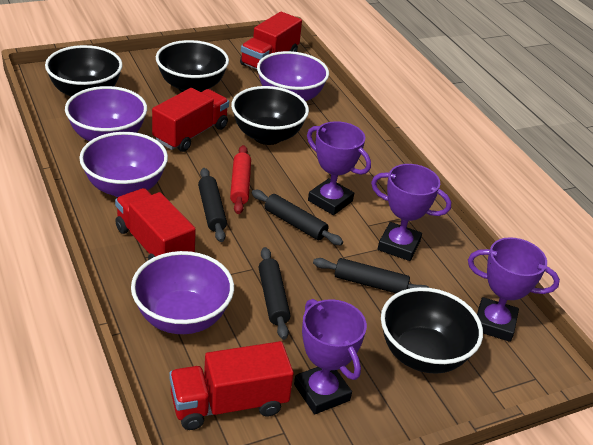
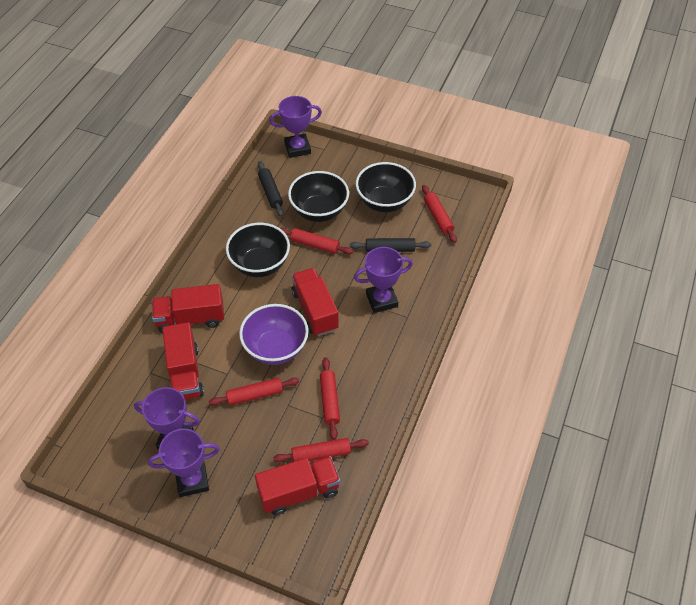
black bowl: [45,45,123,97] [156,40,229,92] [231,86,309,145] [381,287,483,374] = 4 -> [226,223,290,277] [288,171,349,222] [356,162,416,212] = 3
black rolling pin: [198,168,227,242] [252,190,343,245] [259,247,291,340] [313,258,430,293] = 4 -> [258,161,284,217] [350,238,431,252] = 2
purple bowl: [65,86,147,141] [79,132,168,197] [131,251,234,334] [257,51,329,101] = 4 -> [239,304,308,365] = 1
red rolling pin: [230,145,251,214] = 1 -> [209,378,299,406] [273,438,369,462] [280,228,353,254] [320,358,340,440] [422,185,457,243] = 5

